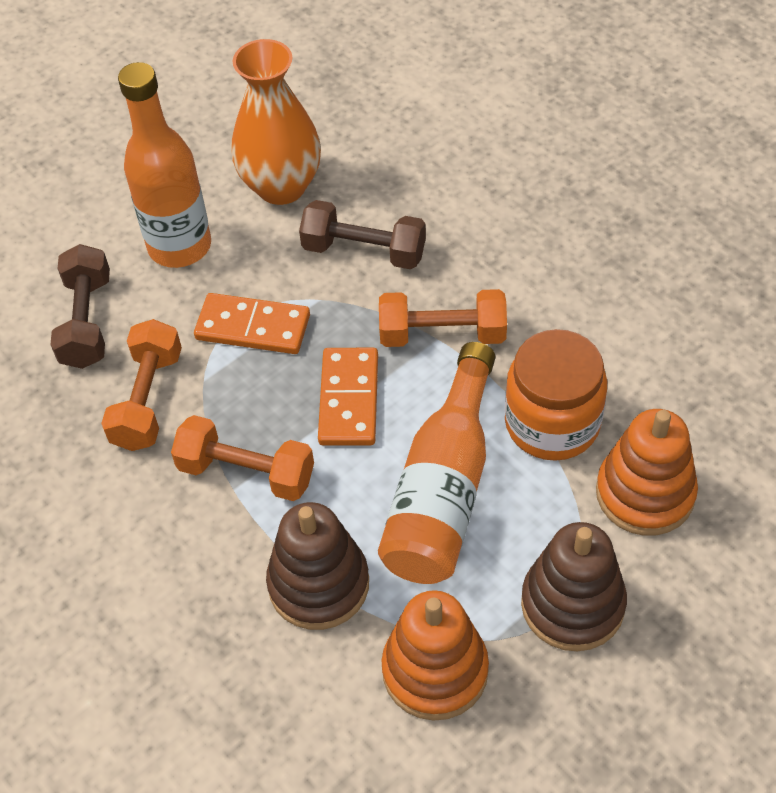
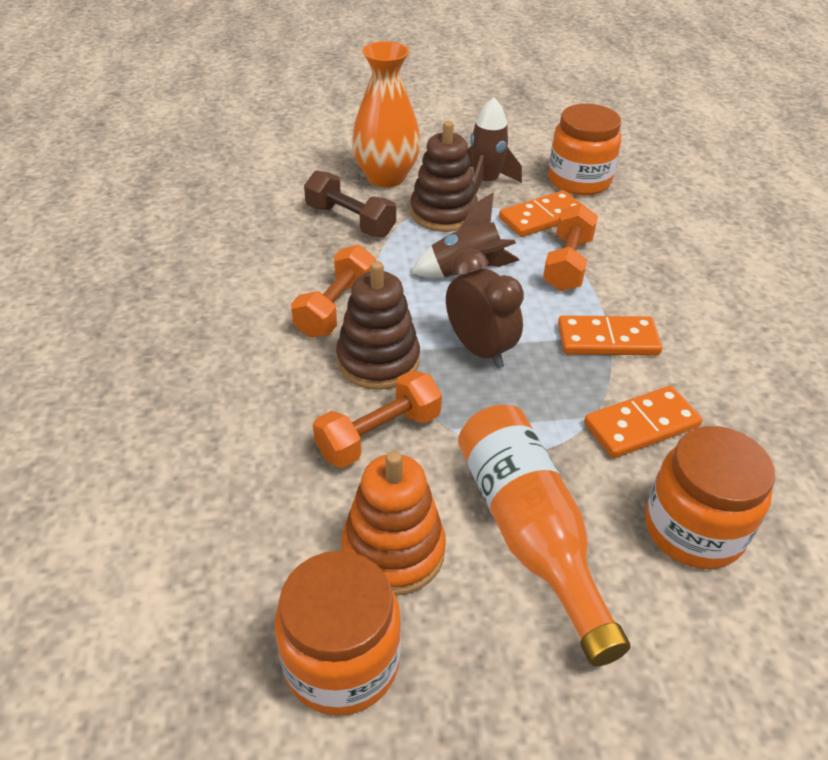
brown clock: none = 0 -> [446,249,524,368] = 1
brown dumbbell: [50,244,110,369] [299,200,426,269] = 2 -> [304,170,396,237] = 1
brown rocket: none = 0 -> [412,193,519,278] [467,97,522,194] = 2
orange bottle: [118,62,211,268] [378,342,495,584] = 2 -> [458,405,630,666] = 1
orange domino: [194,293,310,354] [318,348,378,446] = 2 -> [499,190,581,237] [558,315,662,355] [584,386,703,458] = 3
orange jar: [505,329,607,461] = 1 -> [275,551,401,716] [548,104,621,195] [645,426,775,569] = 3
orange stacking toy: [381,590,489,721] [596,409,698,536] = 2 -> [341,451,446,596] = 1

